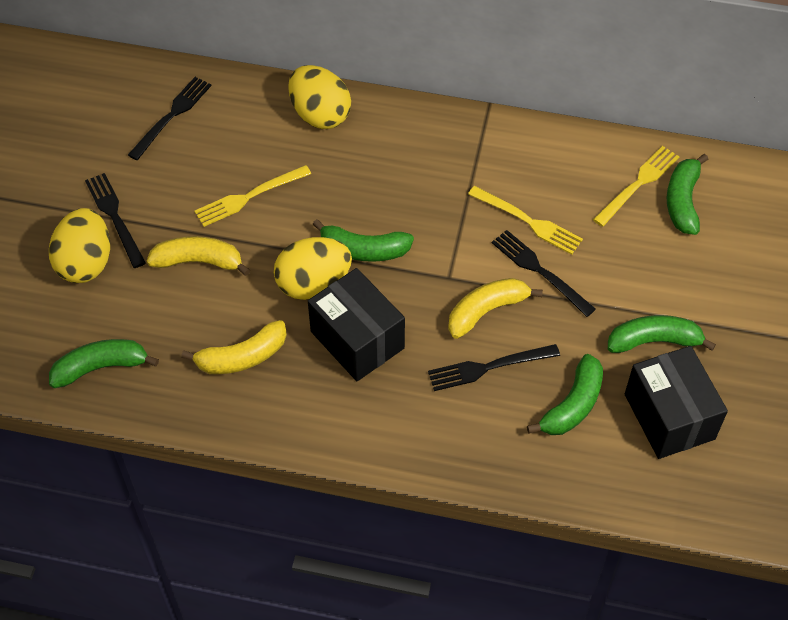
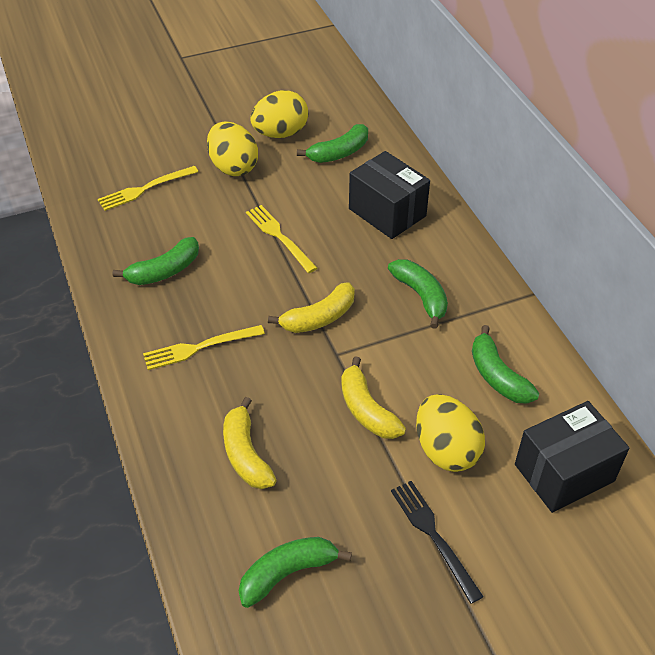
black fork: [85,173,146,268] [128,77,211,160] [428,344,560,391] [492,230,596,317] = 4 -> [391,481,484,604] = 1

